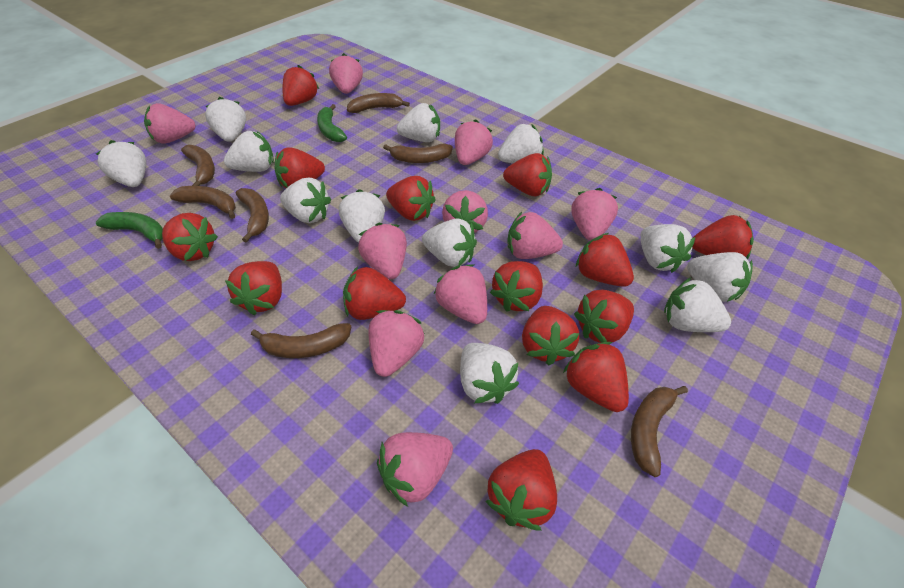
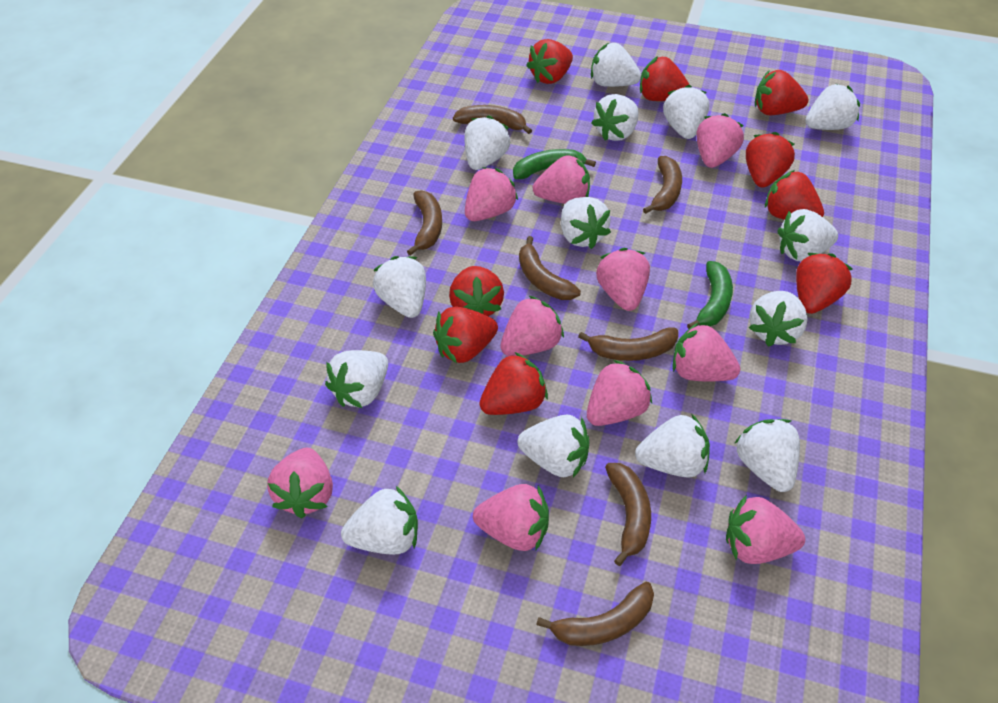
red strawberry: [162,213,218,261] [225,261,282,315] [275,147,325,188] [282,65,319,106] [343,266,406,320] [386,176,436,221] [486,449,557,531] [490,261,543,312] [503,153,552,196] [522,306,579,365] [563,342,629,412] [574,290,634,343] [576,233,634,287] [692,215,754,260] = 14 -> [433,306,498,363] [449,266,504,316] [479,352,548,415] [526,39,573,84] [640,56,690,101] [746,132,795,187] [755,70,809,115] [765,170,824,220] [796,253,853,314] = 9
white strawberry: [96,140,146,187] [205,97,246,142] [224,131,274,172] [280,178,331,223] [339,189,385,243] [397,103,440,142] [422,219,477,267] [460,343,519,404] [498,124,544,163] [640,224,695,273] [664,277,731,332] [687,252,753,302] = 12 -> [325,350,388,408] [341,486,418,555] [373,256,426,318] [465,115,511,170] [518,415,590,477] [561,197,611,249] [591,42,641,87] [591,94,639,141] [635,413,710,478] [663,85,709,139] [734,419,800,492] [749,291,808,347] [777,209,838,261] [805,83,860,130] = 14

